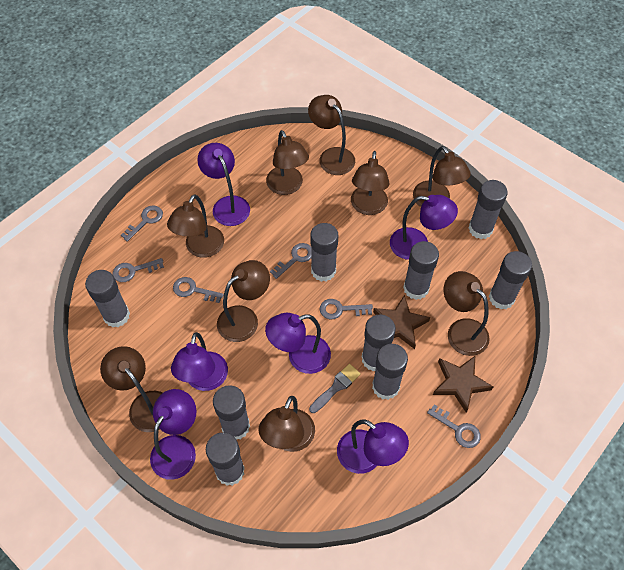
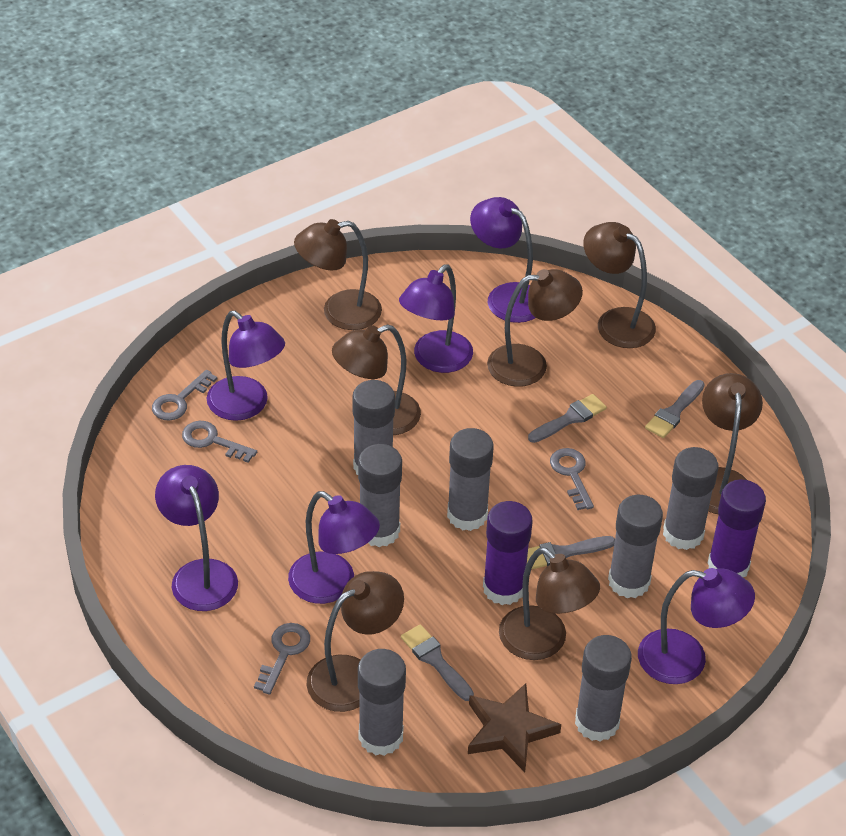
brown lamp: [100,346,163,432] [167,194,224,258] [217,260,270,342] [259,396,315,452] [266,130,309,195] [308,95,355,175] [351,151,390,215] [413,146,471,207] [443,271,490,356] = 9 -> [294,219,382,330] [307,571,404,712] [332,324,421,435] [487,269,583,387] [499,547,600,660] [583,222,656,348] [702,373,763,514] = 7
brown star: [373,295,430,349] [433,356,493,413] = 2 -> [468,683,561,772] = 1
grey brush: [309,364,361,413] = 1 -> [401,624,474,701] [527,536,615,569] [528,394,607,443] [645,380,705,438] = 4
grey glue stick: [85,270,130,327] [206,432,245,486] [213,385,250,440] [310,223,338,282] [362,314,396,371] [372,344,408,400] [403,241,439,300] [468,180,508,239] [489,251,532,309] = 9 -> [352,380,395,475] [358,444,402,547] [358,649,406,756] [447,428,494,531] [575,635,632,742] [608,495,663,598] [663,447,719,550] = 7
grey key: [113,258,164,282] [121,205,163,242] [173,277,224,303] [270,243,312,279] [320,299,373,319] [427,404,481,448] = 6 -> [152,370,217,421] [182,421,257,463] [254,623,310,694] [550,448,594,510] = 4
purple glue stick: none = 0 -> [483,501,533,605] [708,479,766,577] = 2

